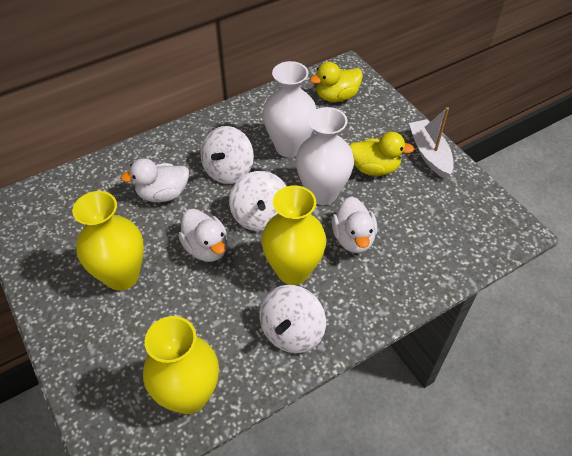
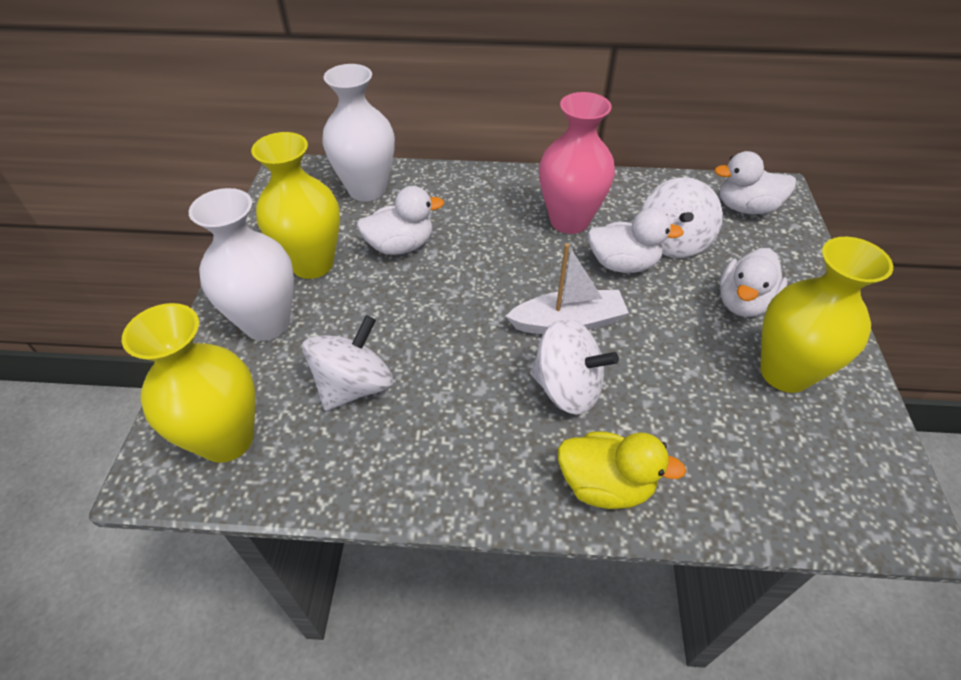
pink vase: none = 0 -> [539,92,615,234] = 1
white duck: [120,158,189,202] [178,209,227,262] [332,196,377,253] = 3 -> [357,186,444,255] [588,208,684,273] [714,151,796,214] [720,248,787,317] = 4
yellow duck: [310,62,363,102] [349,132,414,176] = 2 -> [558,432,686,509] = 1

